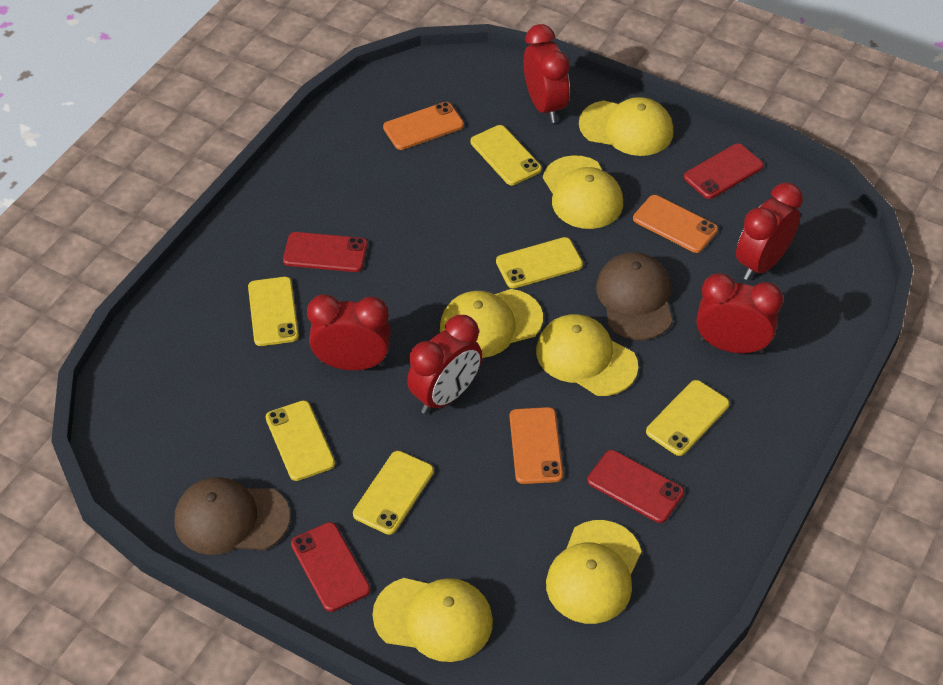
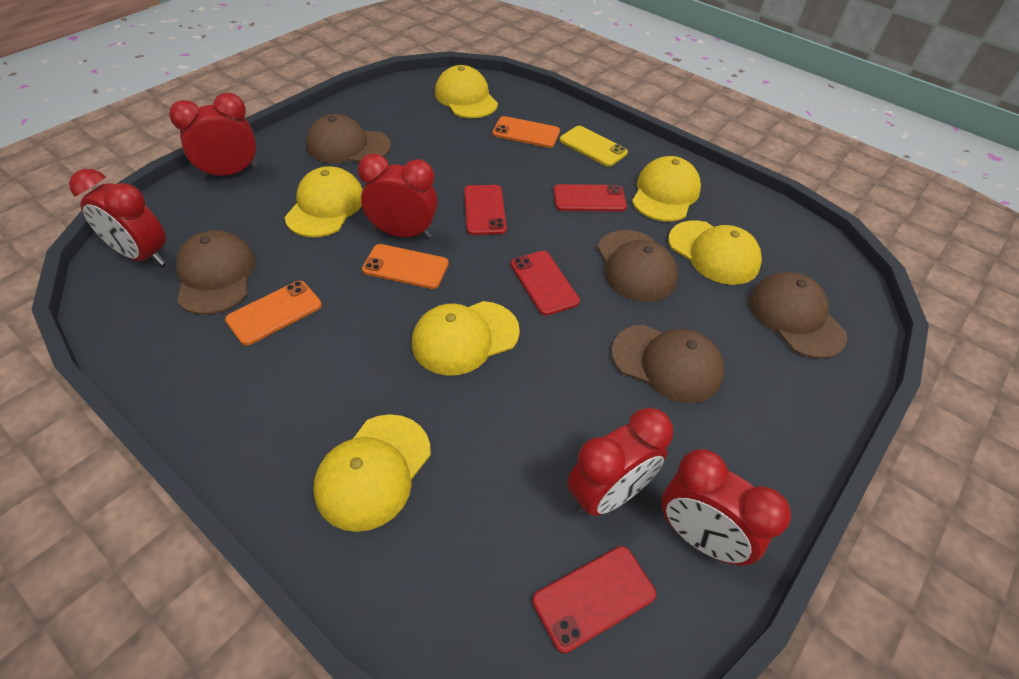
brown cap: [174,477,290,555] [596,252,672,340] = 2 -> [176,230,256,315] [306,114,391,163] [597,230,678,302] [611,325,724,403] [749,272,847,359] = 5
yellow phone: [248,277,299,346] [266,400,335,481] [353,451,434,535] [471,125,542,185] [496,237,583,288] [646,380,730,456] = 6 -> [560,126,628,167] = 1

